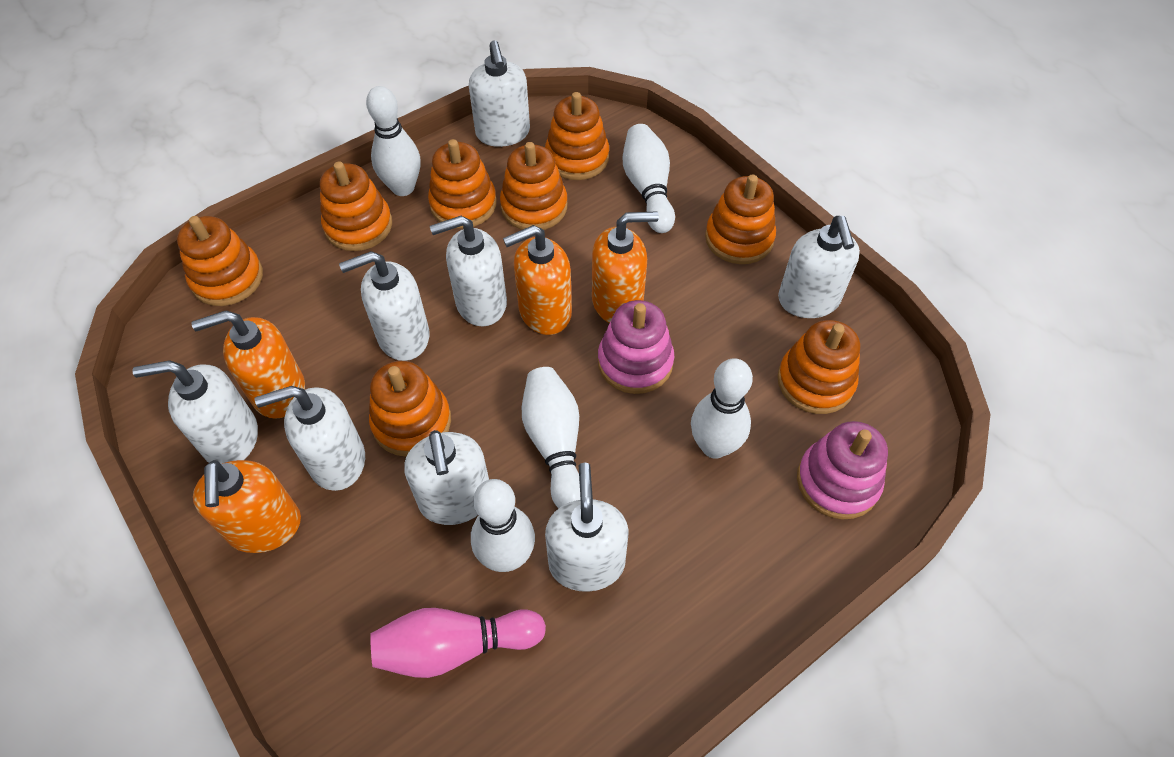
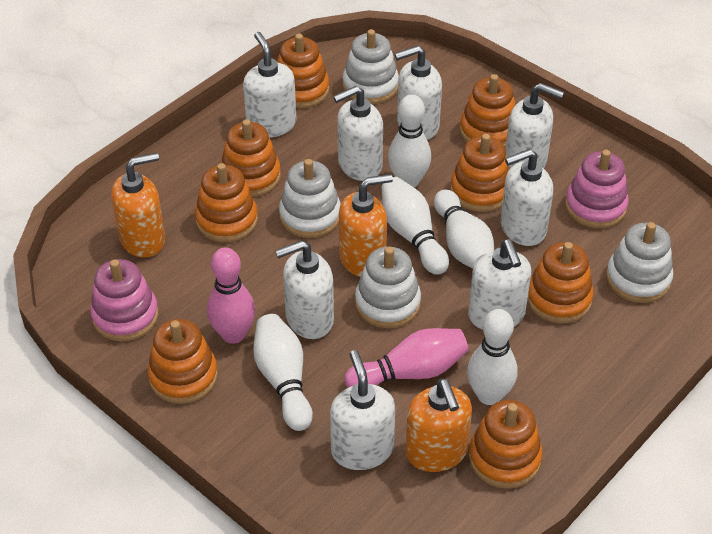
orange soap dispenser: [191,310,305,419] [193,460,301,553] [503,225,572,335] [592,212,659,323] = 4 -> [111,152,165,258] [339,174,393,277] [405,378,472,472] = 3
pink bowling pin: [370,608,546,678] = 1 -> [207,247,255,344] [344,328,469,388] = 2
white stacking toy: none = 0 -> [279,159,341,238] [343,29,399,104] [355,247,421,328] [606,222,674,303] = 4

